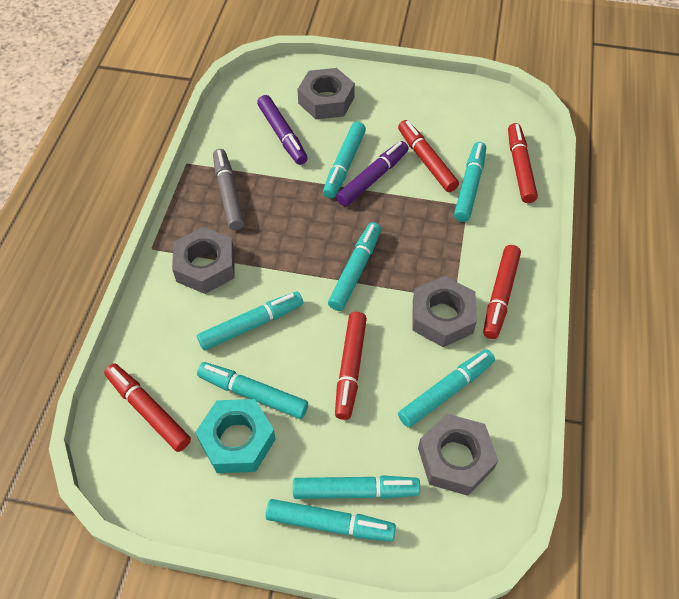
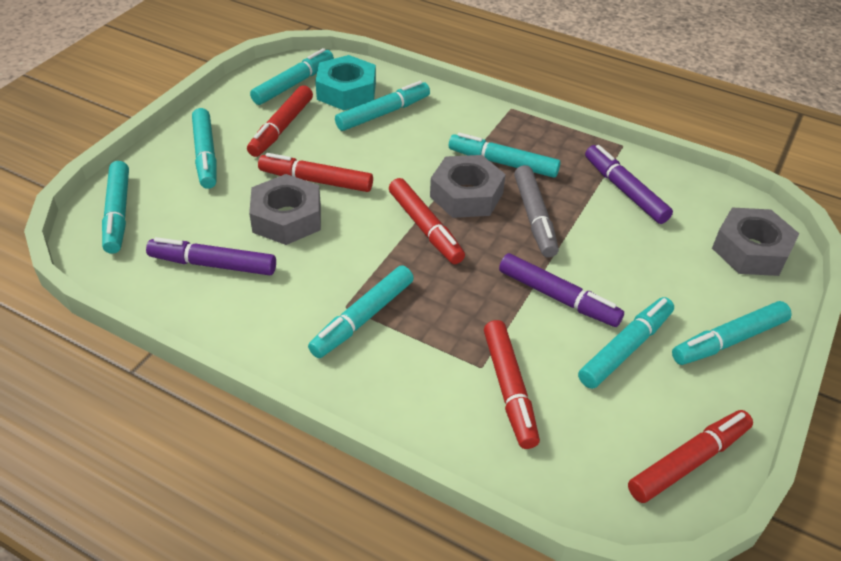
grey nut: [172,227,235,294] [297,68,355,119] [412,276,477,347] [418,414,498,496] = 4 -> [249,174,321,245] [430,155,506,218] [712,208,799,276] = 3
purple marker: [257,95,308,165] [336,141,409,206] = 2 -> [146,237,276,275] [499,253,624,327] [585,145,673,224] = 3

